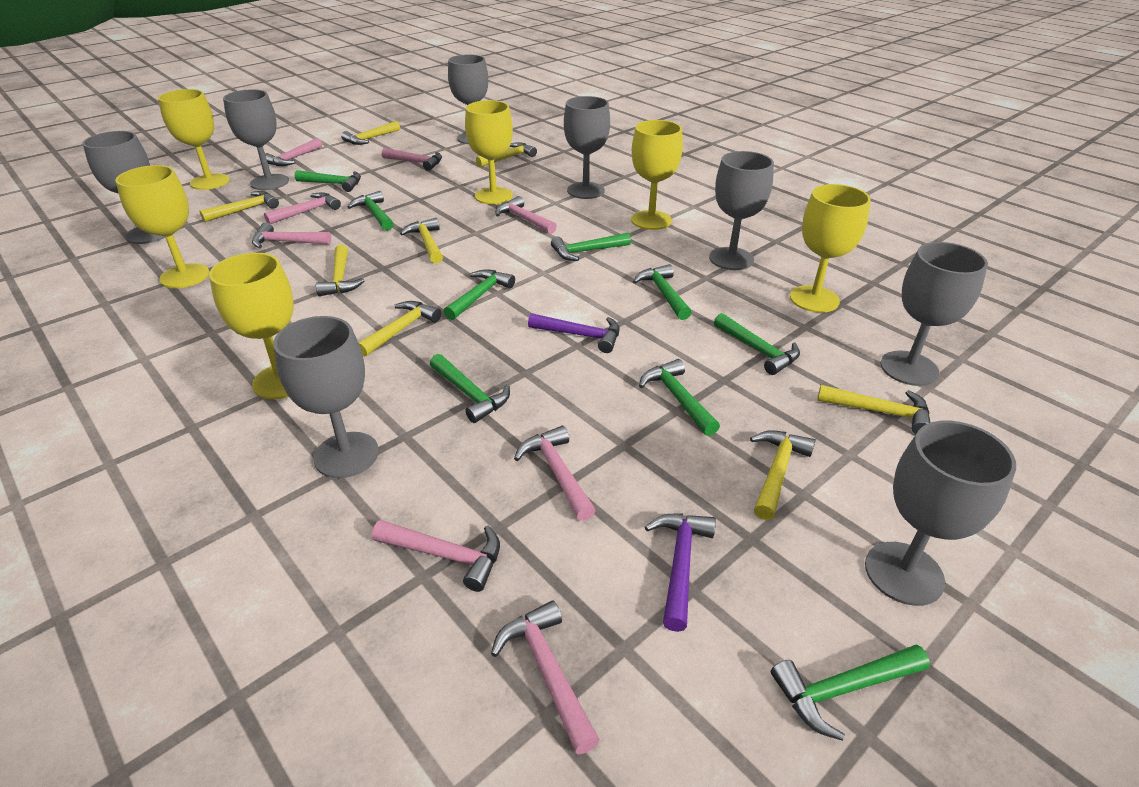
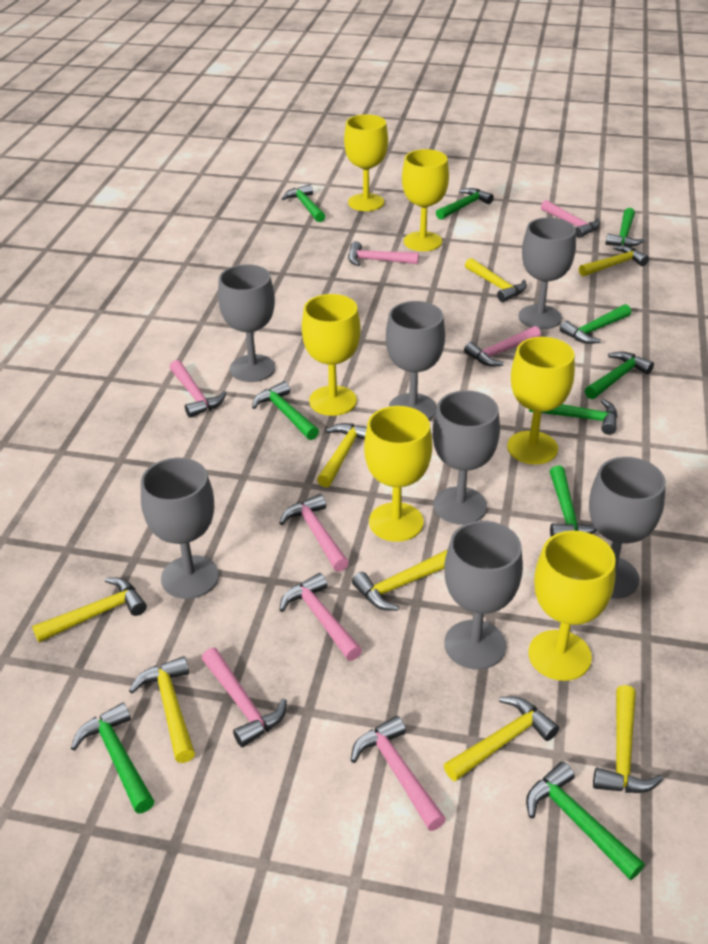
green hammer: [294,170,361,192] [348,191,394,231] [430,354,510,423] [444,269,515,320] [551,233,631,261] [633,264,692,320] [639,359,720,436] [714,313,800,375] [771,644,930,741] = 9 -> [71,703,154,814] [252,381,319,440] [282,184,325,222] [436,188,494,220] [526,762,645,880] [529,399,618,435] [549,466,597,537] [560,304,631,344] [585,352,654,399] [605,208,645,247] = 10
grey goblet: [82,131,165,244] [223,89,289,190] [273,316,379,478] [448,55,488,144] [564,96,610,199] [709,151,774,270] [865,421,1016,606] [880,242,988,386] = 8 -> [141,458,219,599] [218,264,276,382] [386,301,445,420] [433,390,500,525] [444,521,523,670] [518,217,576,329] [589,457,666,599] = 7
purple hammer: [528,313,620,353] [645,514,716,632] = 2 -> none = 0

